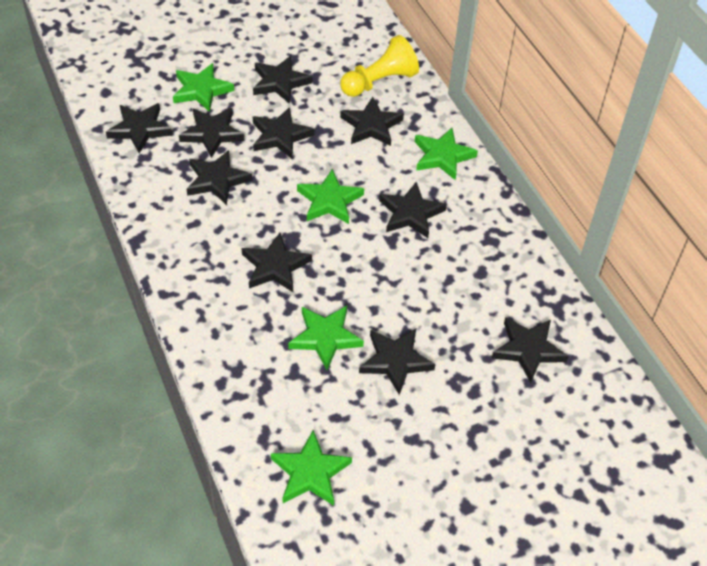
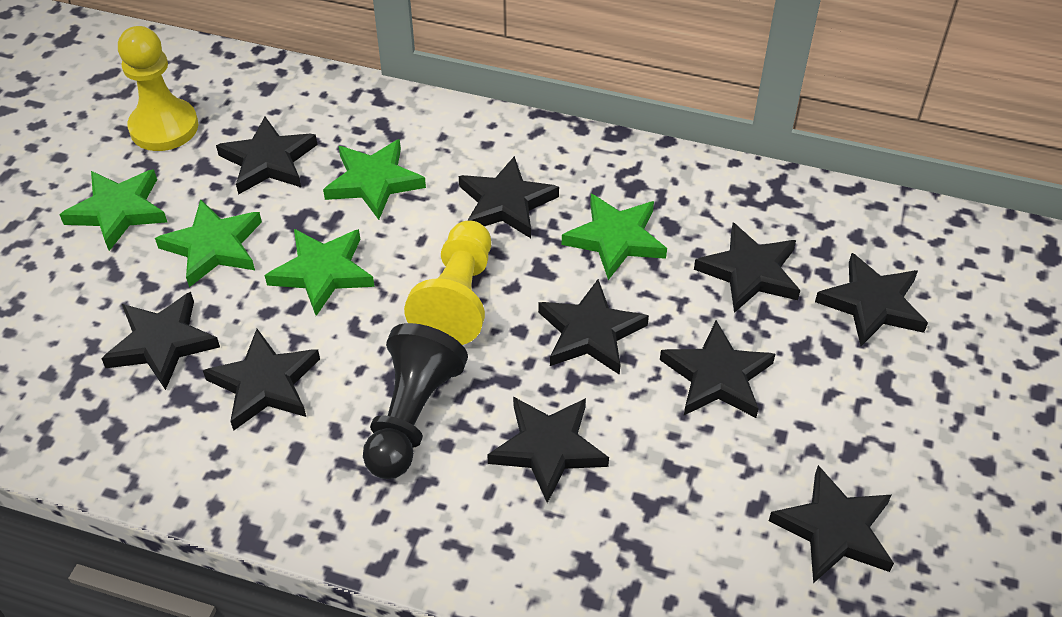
black pawn: none = 0 -> [363,323,468,479] = 1
yellow pawn: [340,35,419,97] = 1 -> [118,26,198,151] [404,221,491,345] = 2

